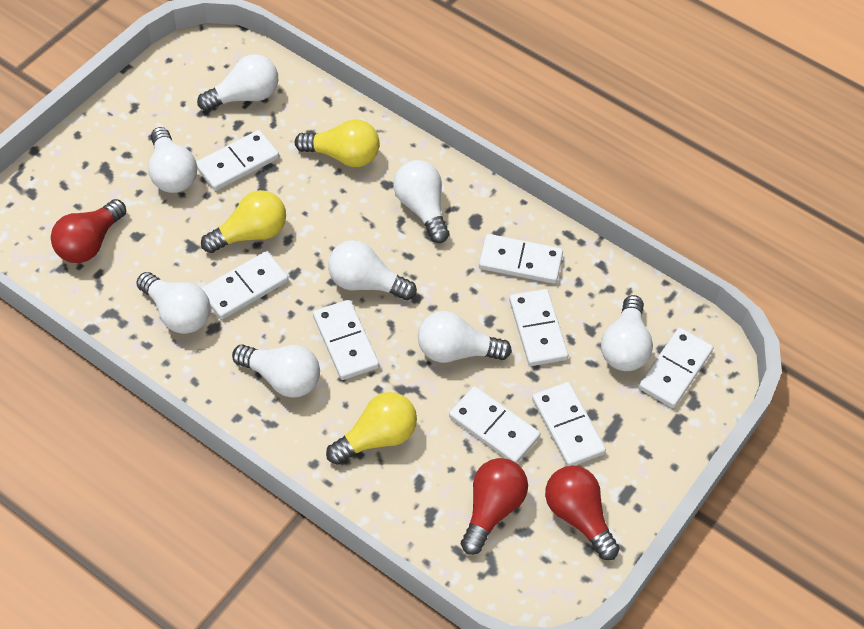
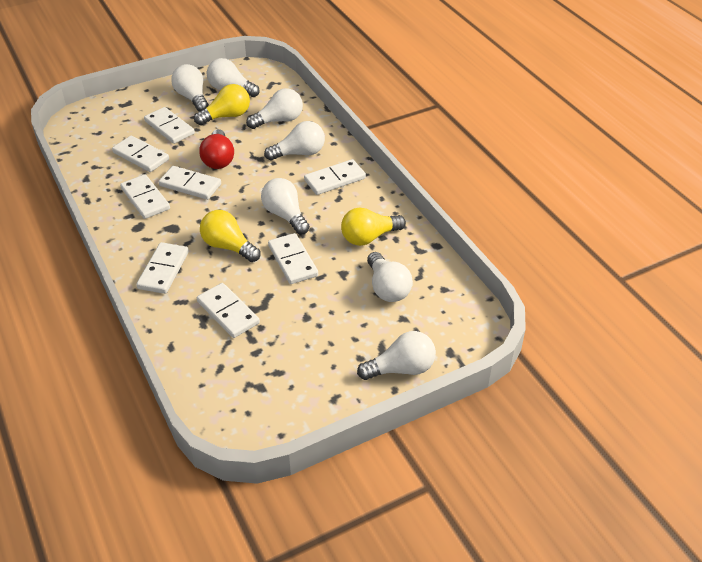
red light bulb: [51,199,126,263] [461,458,528,555] [545,466,620,560] = 3 -> [199,129,234,169] = 1
white light bulb: [136,272,211,334] [148,127,197,193] [197,54,278,111] [232,344,320,398] [328,240,417,300] [393,160,449,243] [418,311,512,363] [601,295,653,371] = 8 -> [171,64,209,111] [207,58,260,97] [246,88,303,129] [261,178,310,235] [264,121,325,161] [357,331,436,380] [367,252,413,302] = 7

